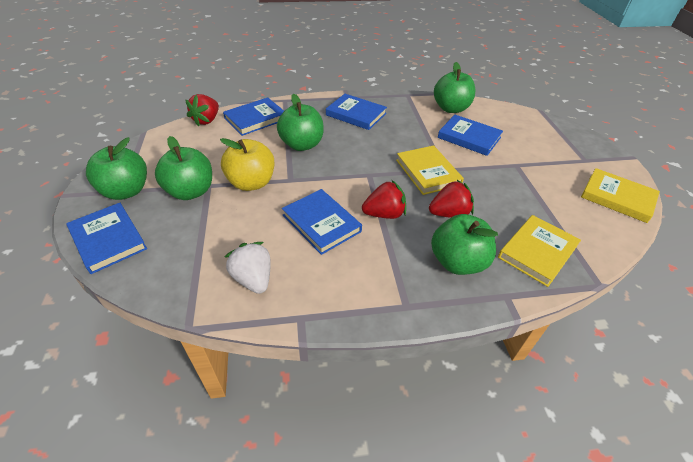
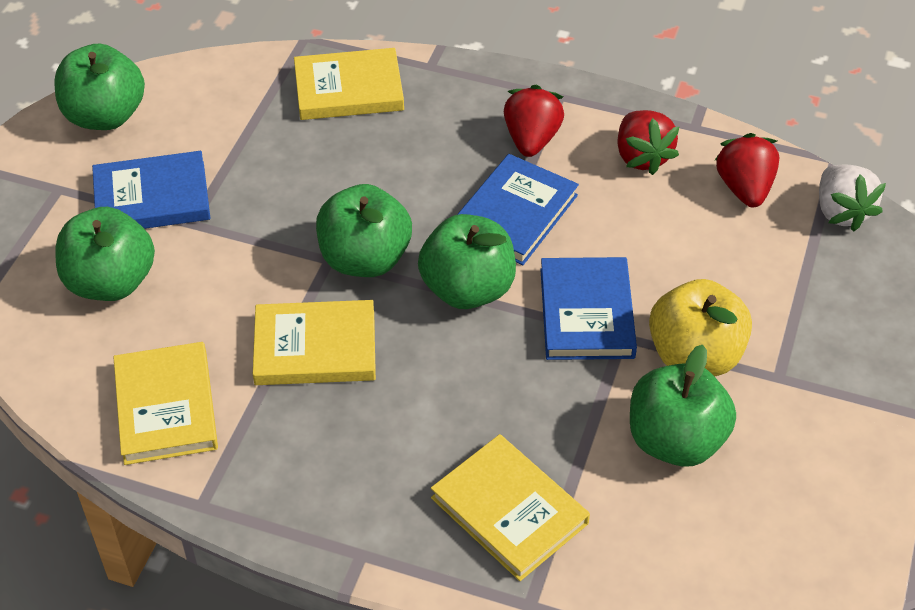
blue book: [66,203,147,274] [223,97,284,136] [282,189,362,255] [326,94,387,130] [438,115,503,156] = 5 -> [92,151,211,229] [457,154,579,265] [540,257,637,360] = 3
yellow book: [396,145,464,195] [498,215,581,287] [581,168,660,223] = 3 -> [113,342,218,465] [253,300,376,385] [294,48,404,120] [431,434,590,581] = 4

